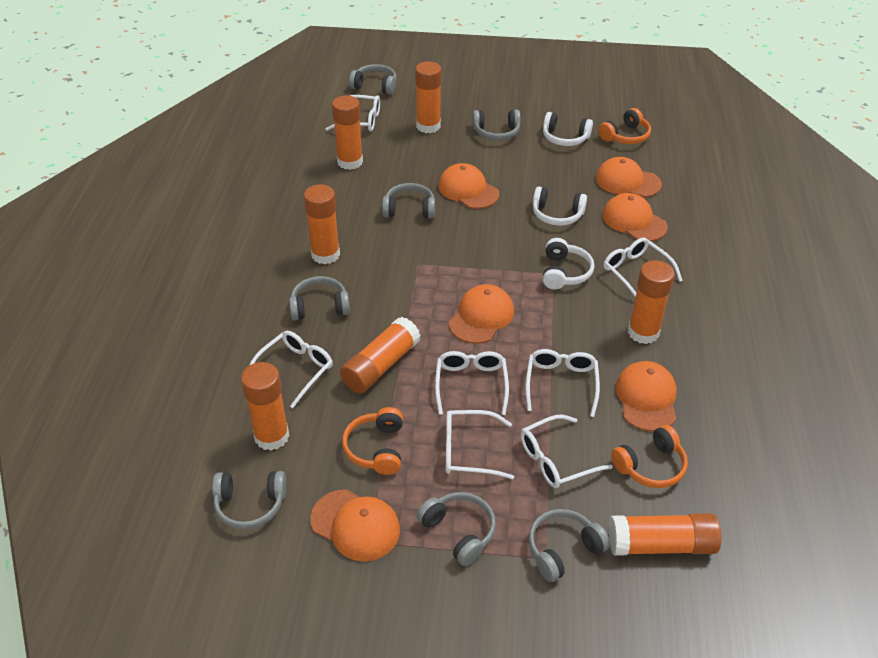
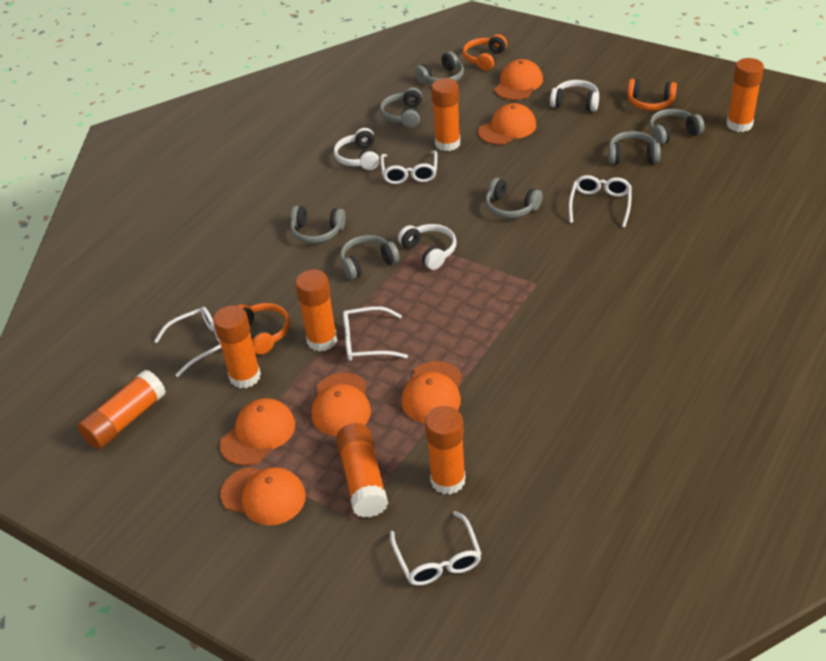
white glasses: [250,331,333,408] [326,95,380,132] [435,351,509,415] [446,410,514,479] [521,414,613,488] [526,349,600,417] [604,238,683,297] = 7 -> [154,307,221,377] [343,306,408,361] [380,150,437,184] [390,511,481,586] [569,175,632,228] = 5

